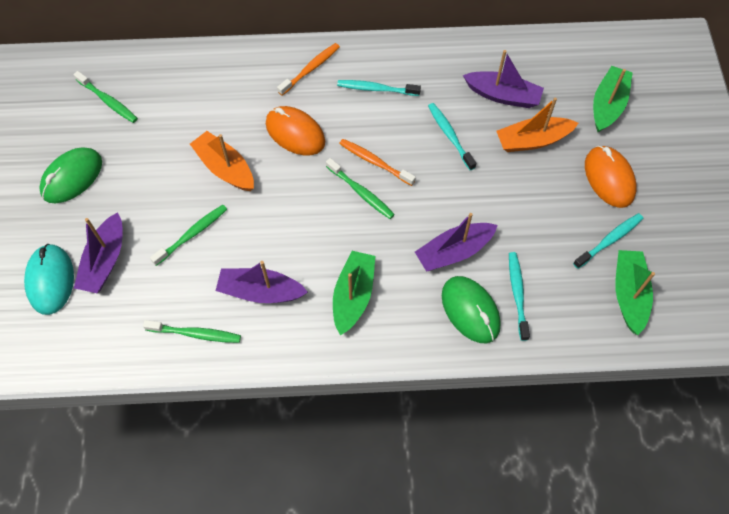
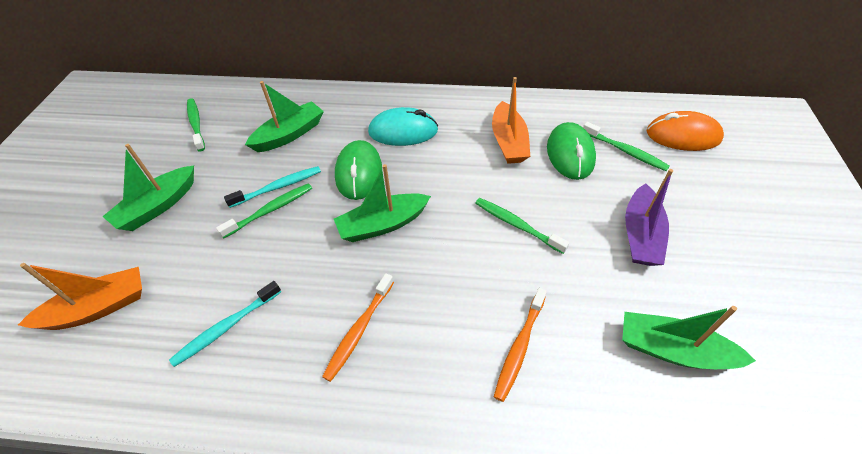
green boat: [333,251,376,335] [593,66,633,132] [615,250,655,335] = 3 -> [102,144,194,231] [245,81,324,152] [334,164,431,242] [622,306,756,369] = 4
orange mouse: [266,106,325,155] [585,145,637,208] = 2 -> [647,111,724,151] = 1
purple boat: [74,212,122,293] [216,261,308,303] [415,213,498,272] [463,50,544,108] = 4 -> [625,169,673,266] = 1
turquoise toothbrush: [337,80,421,96] [428,103,476,170] [509,252,530,341] [573,213,643,269] = 4 -> [169,281,281,367] [224,166,321,208] = 2

